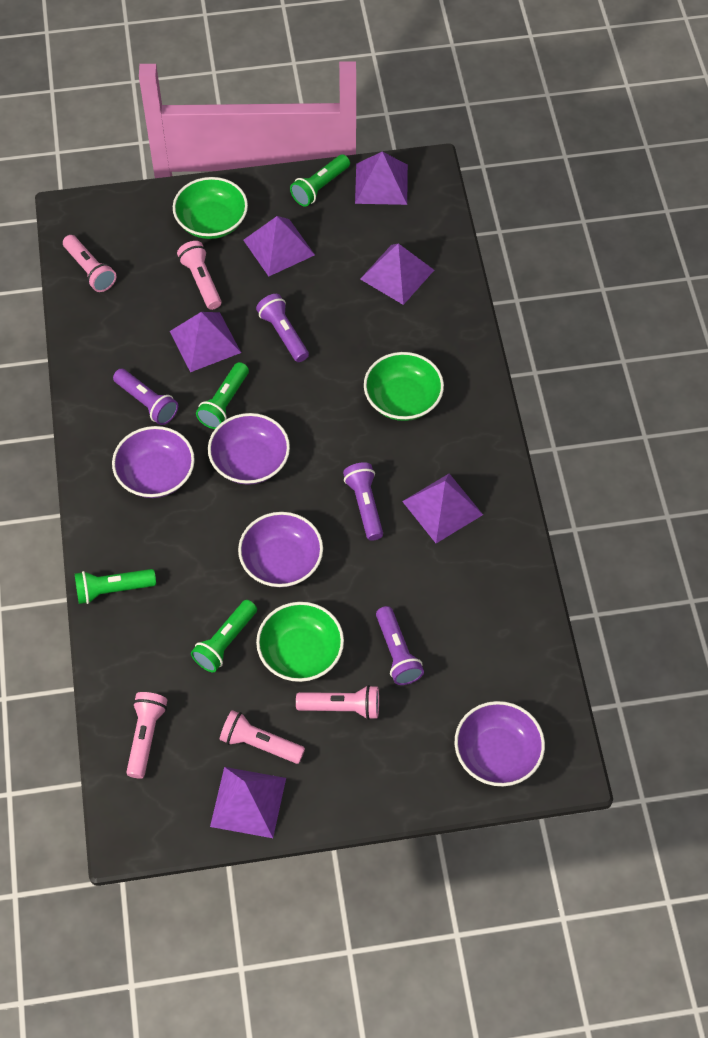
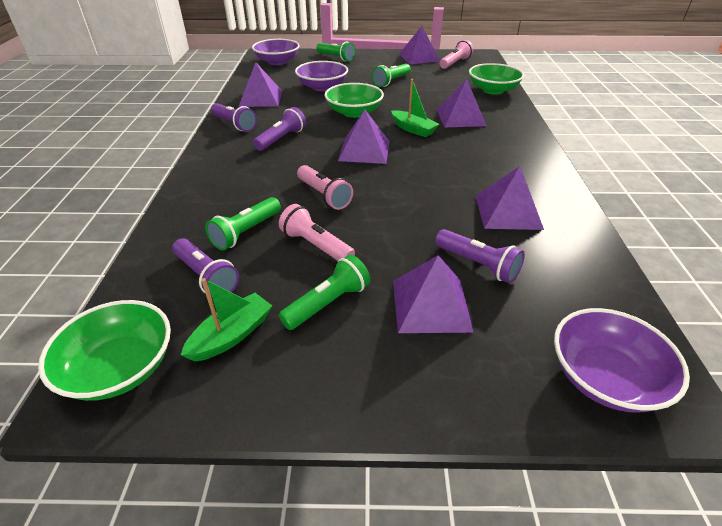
green boat: none = 0 -> [181,278,272,362] [391,79,439,137] = 2
pink flashlight: [63,235,117,292] [126,692,167,779] [177,241,222,310] [220,710,305,764] [296,685,379,720] = 5 -> [279,204,355,261] [297,165,353,210] [440,40,473,69] = 3
purple bowl: [112,426,195,498] [208,413,290,485] [238,512,323,587] [455,701,545,786] = 4 -> [252,39,300,65] [295,61,348,91] [554,308,690,413] = 3

